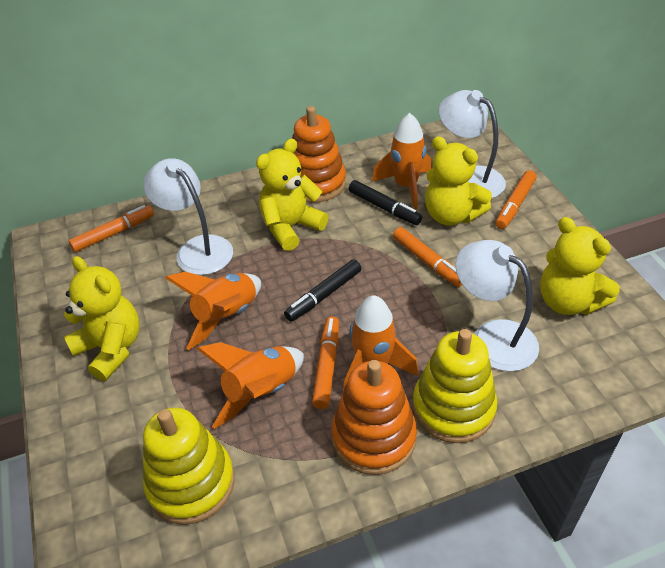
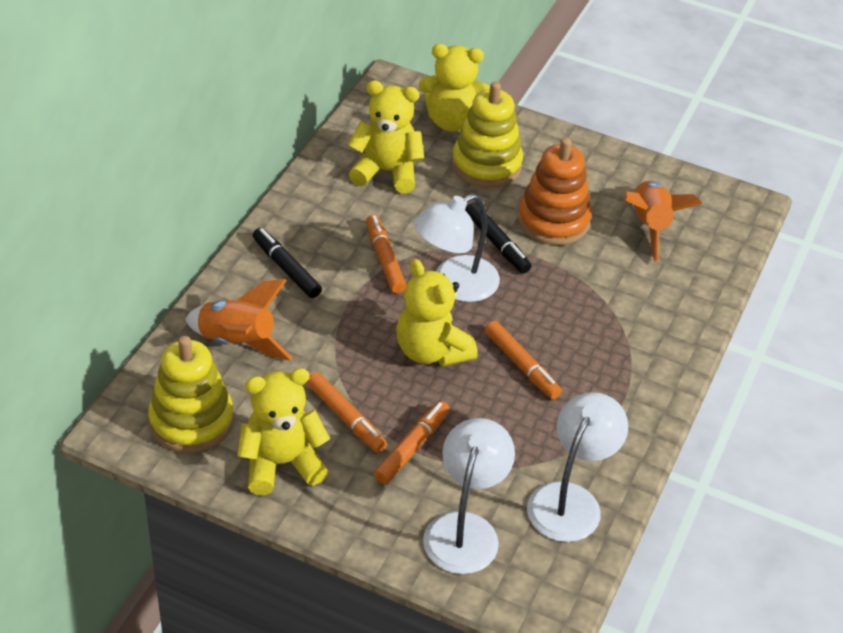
orange rocket: [165,272,261,350] [197,342,304,429] [343,295,418,392] [372,113,431,209] = 4 -> [185,279,292,361] [624,181,702,262] = 2
orange stacking toy: [292,106,346,202] [331,360,417,475] = 2 -> [518,137,592,245] = 1

